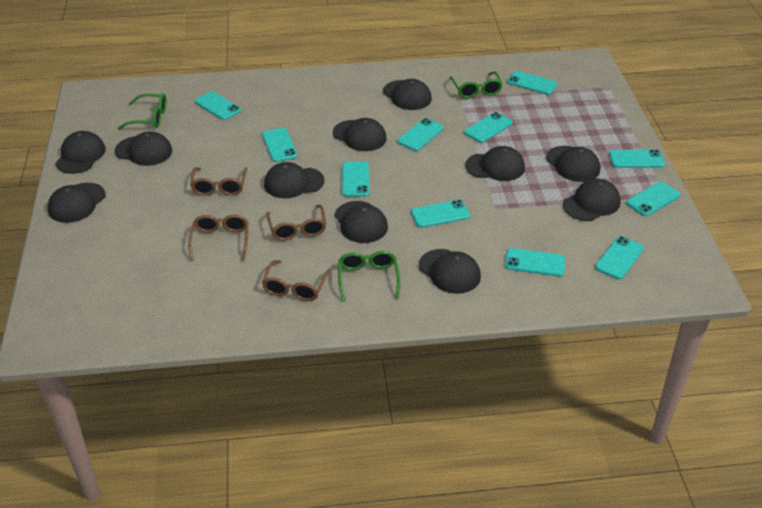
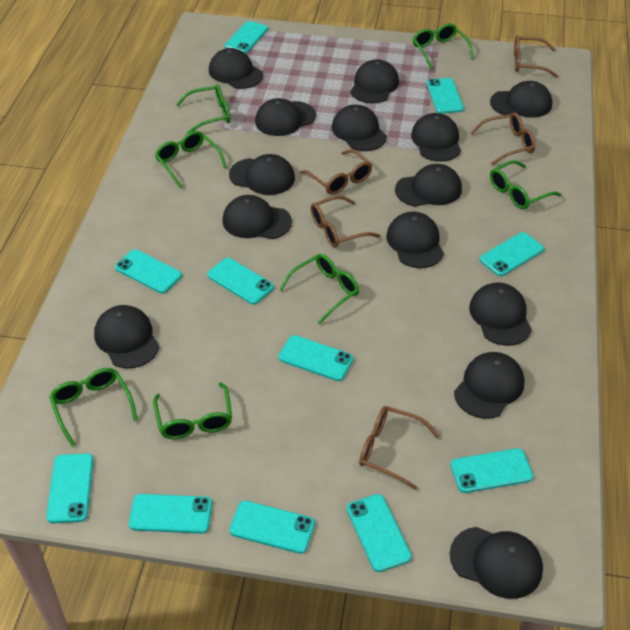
black cap: [47,183,106,223] [55,131,106,174] [115,131,172,166] [264,162,324,198] [333,118,387,151] [334,201,388,243] [383,79,432,110] [419,249,481,294] [465,146,525,181] [546,146,600,182] [563,179,621,221] = 11 -> [94,305,160,369] [209,48,263,89] [223,195,292,239] [229,154,295,195] [255,98,316,136] [332,105,387,151] [350,59,399,103] [386,212,444,268] [395,164,462,207] [411,113,461,161] [450,527,543,599] [454,352,525,419] [469,282,532,346] [490,81,552,118] = 14
brown glasses: [188,215,248,261] [190,167,247,195] [262,260,331,301] [266,204,326,240] = 4 -> [300,149,372,195] [311,196,380,248] [359,406,439,490] [470,113,536,165] [514,35,558,78] = 5
green glasses: [118,93,167,130] [338,251,400,302] [449,71,503,98] = 3 -> [49,368,138,447] [153,382,232,439] [155,131,227,188] [176,84,230,134] [280,254,359,324] [413,23,474,69] [490,160,561,209] = 7

